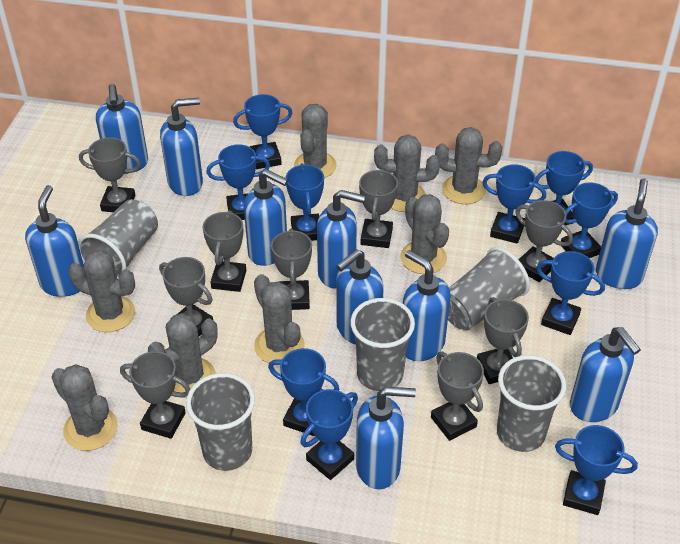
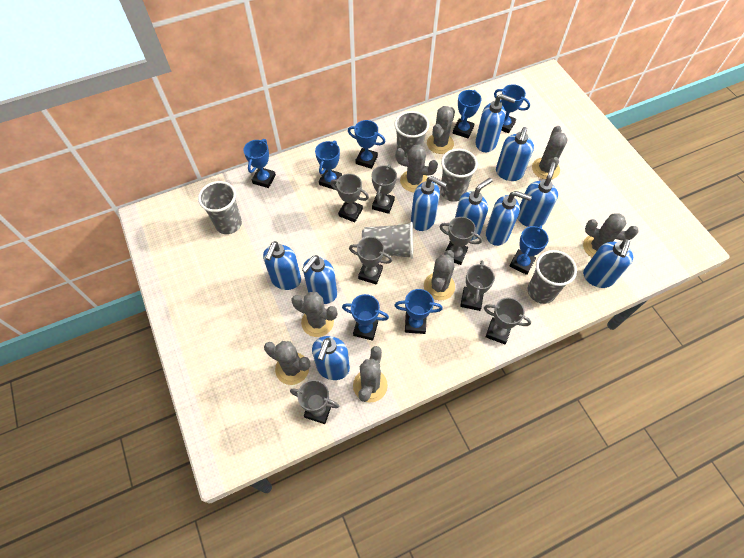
blue trophy: [206,144,270,220] [233,94,292,169] [268,348,340,436] [286,163,324,241] [300,389,358,480] [482,164,546,244] [535,151,593,225] [536,251,605,335] [555,425,638,515] [561,182,618,258] = 10 -> [243,139,276,188] [315,140,342,190] [342,294,389,341] [348,120,385,169] [394,289,443,334] [453,90,482,138] [494,84,530,133] [510,225,549,275] = 8
grey trophy: [79,137,141,212] [120,351,190,439] [159,257,213,337] [203,210,246,292] [271,228,312,310] [359,169,398,248] [431,352,484,441] [477,297,529,384] [515,200,573,282] = 9 -> [290,380,339,424] [330,174,369,222] [349,237,392,285] [372,164,397,214] [440,217,482,265] [460,261,495,311] [484,298,531,344] = 7

